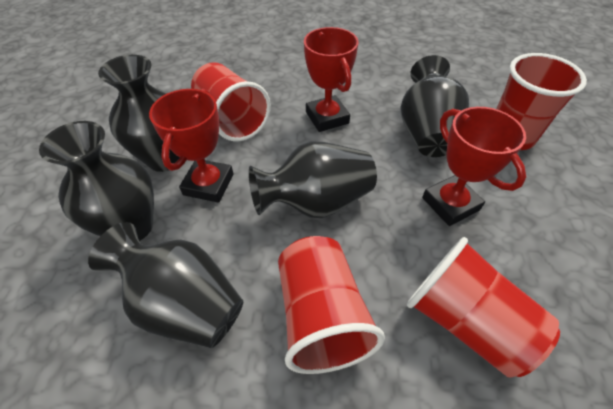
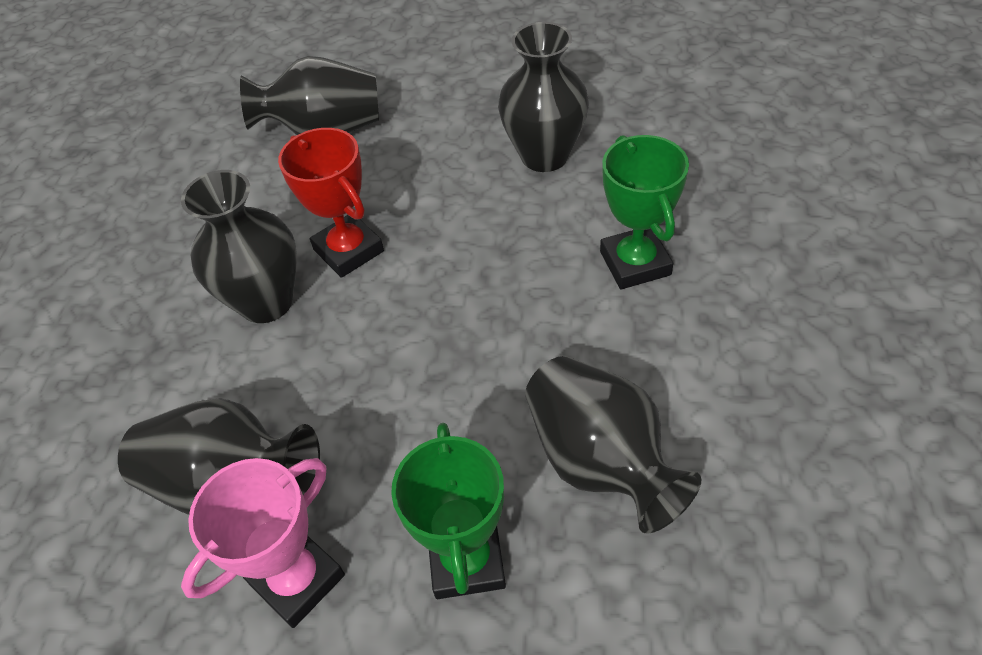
green trophy: none = 0 -> [391,423,506,599] [600,135,689,289] = 2
pink trophy: none = 0 -> [181,458,345,628] = 1
red cup: [191,62,271,141] [278,236,385,374] [407,237,560,377] [496,53,587,150] = 4 -> none = 0
red trophy: [149,89,233,203] [304,27,359,132] [422,107,526,226] = 3 -> [278,128,384,278] = 1

